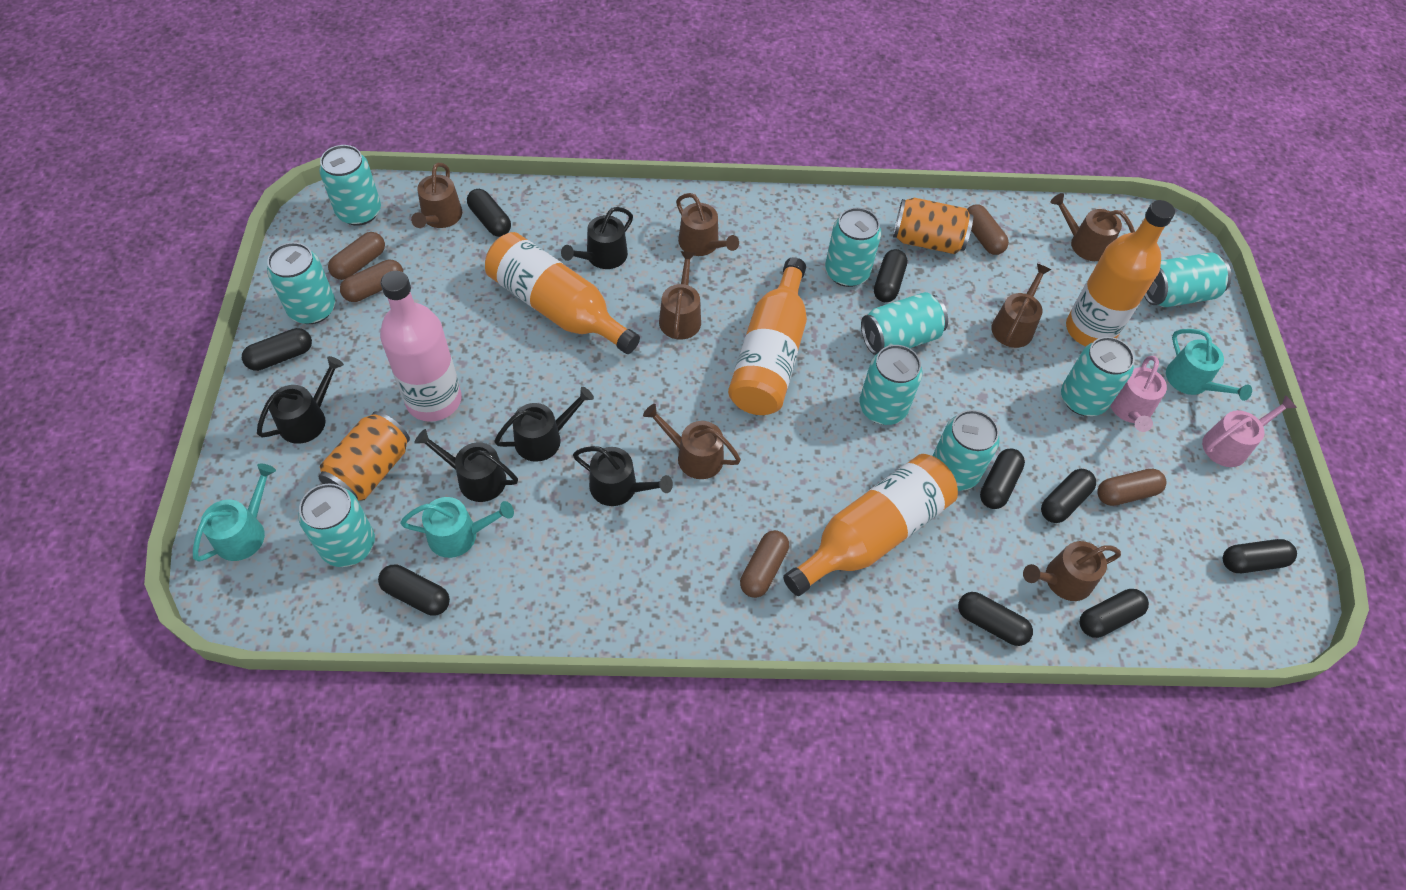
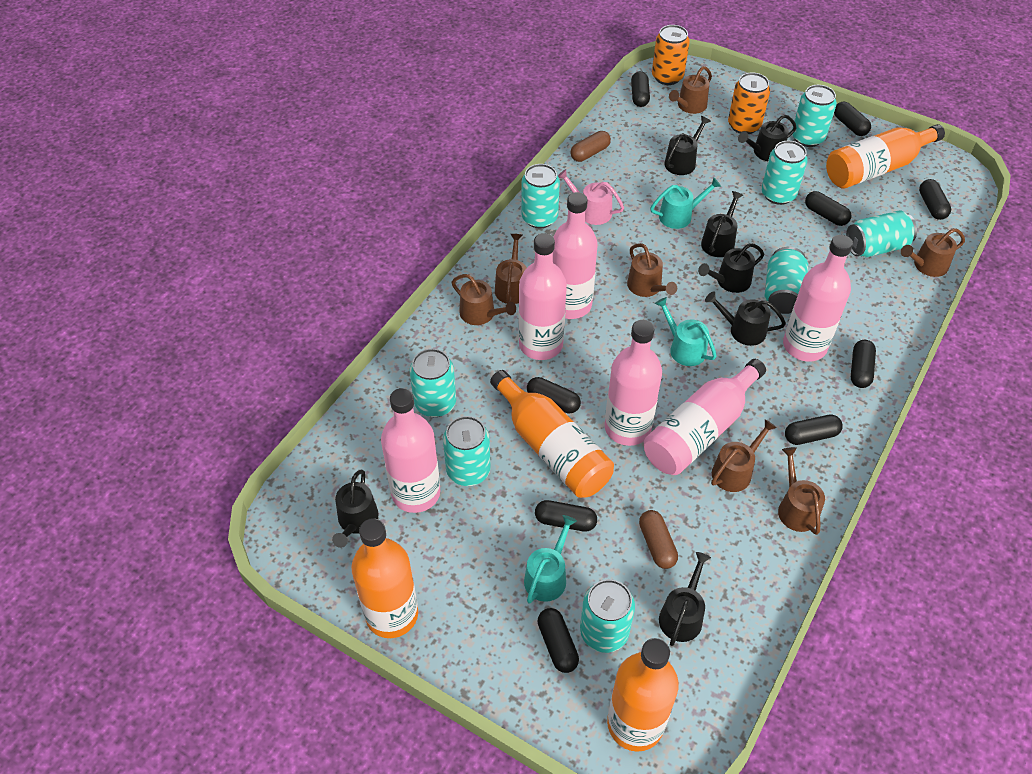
black watering can: [257,356,344,444] [414,429,518,502] [494,387,594,462] [561,207,633,269] [573,446,673,506] = 5 -> [332,470,379,548] [659,552,711,646] [664,116,711,175] [698,243,764,293] [701,191,743,257] [705,292,786,346] [738,114,797,161] = 7
brown capsule: [328,232,385,280] [340,260,403,302] [740,530,789,598] [967,204,1009,255] [1097,469,1167,506] = 5 -> [570,131,611,162] [639,510,678,569] = 2
pink bottle: [380,271,461,422] = 1 -> [381,388,440,513] [519,233,567,360] [553,192,598,319] [605,320,662,446] [644,359,766,475] [783,235,853,361] = 6
pink watering can: [1110,356,1167,432] [1202,395,1297,467] = 2 -> [558,169,624,225] = 1
turquoise can: [267,242,335,324] [298,484,375,567] [319,145,381,226] [825,208,881,287] [859,345,922,425] [861,292,948,355] [932,410,1000,491] [1061,337,1135,416] [1144,252,1231,307] = 9 -> [410,349,456,417] [443,416,491,486] [521,164,560,228] [580,579,635,653] [761,141,808,205] [764,247,808,314] [792,85,837,147] [846,210,917,257] = 8

